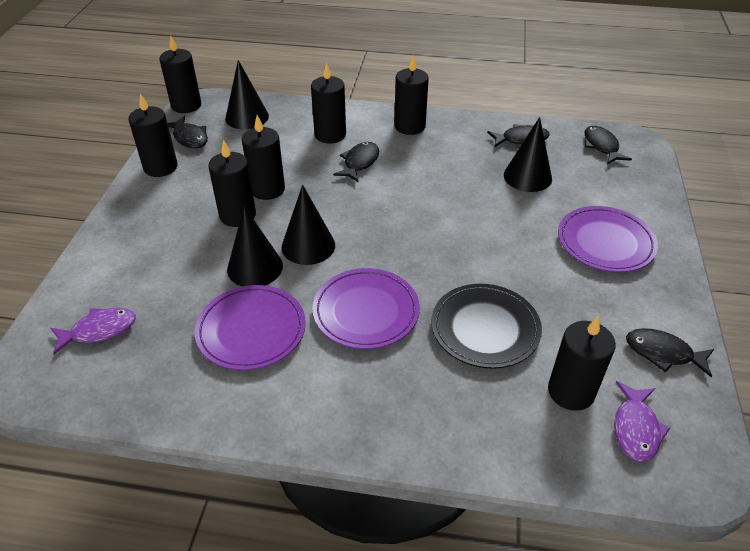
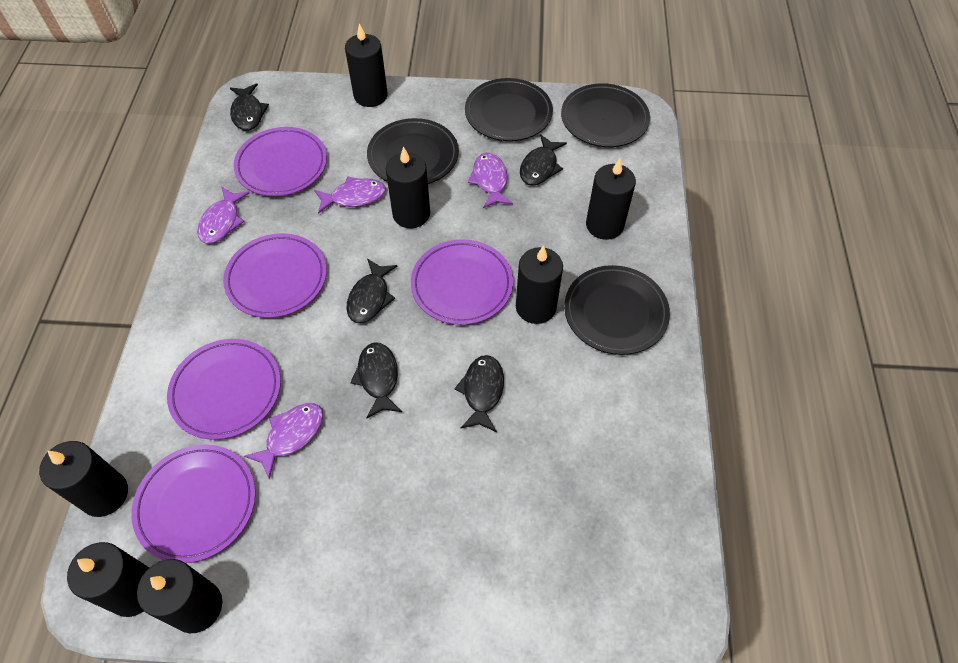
black cone: [225,60,269,130] [227,206,283,287] [281,185,335,265] [504,117,552,192] = 4 -> none = 0
black plate: [431,284,542,369] = 1 -> [367,118,459,184] [465,78,553,141] [561,83,650,147] [564,265,670,355] = 4
purple fish: [51,308,136,354] [614,381,670,462] = 2 -> [197,187,249,244] [244,403,323,479] [314,176,386,214] [468,153,513,208] = 4
purple plate: [194,285,306,370] [312,268,420,349] [558,206,658,272] = 3 -> [131,444,256,563] [167,339,281,440] [223,233,327,318] [233,127,327,196] [411,239,513,325] = 5

